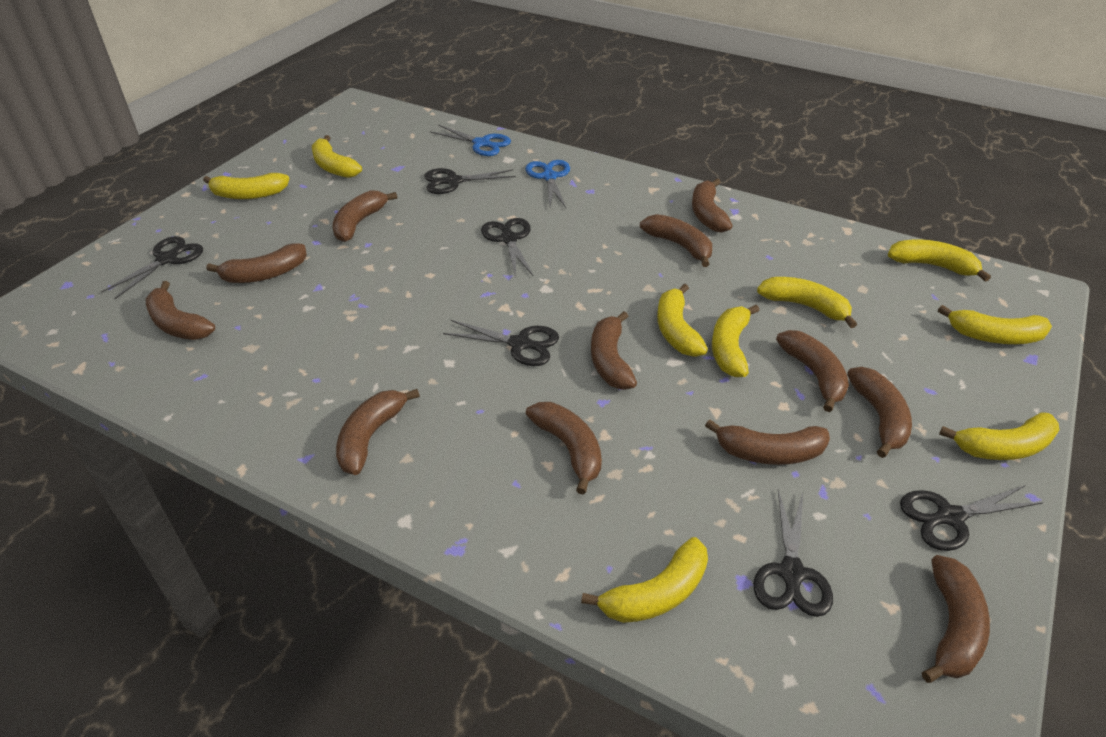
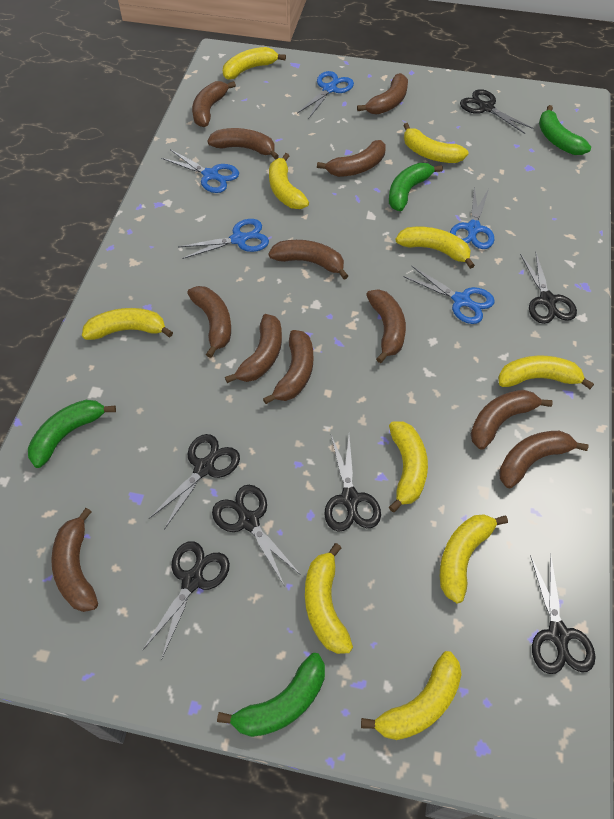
black scissors: [101,236,203,299] [424,168,516,194] [443,320,559,366] [481,218,534,278] [753,490,833,617] [900,485,1043,551] = 6 -> [142,541,230,660] [149,434,240,530] [212,485,301,587] [324,435,381,532] [460,89,533,134] [520,253,577,324] [530,554,595,674] = 7
blue scissors: [430,125,511,156] [525,160,570,208] = 2 -> [161,149,239,193] [179,219,269,259] [297,71,354,118] [403,266,495,324] [450,187,495,249] = 5
green banana: none = 0 -> [28,400,116,468] [217,653,325,737] [389,163,443,211] [539,105,591,155] = 4
yellow banana: [203,173,289,199] [312,135,362,178] [581,537,708,623] [657,284,708,357] [712,305,759,377] [757,277,857,328] [888,240,991,282] [938,305,1052,344] [939,413,1059,460] = 9 -> [82,308,173,340] [223,47,286,80] [269,153,309,209] [305,543,353,654] [361,651,462,740] [389,421,428,512] [395,227,475,269] [403,123,469,163] [440,514,508,603] [498,356,594,389] = 10

